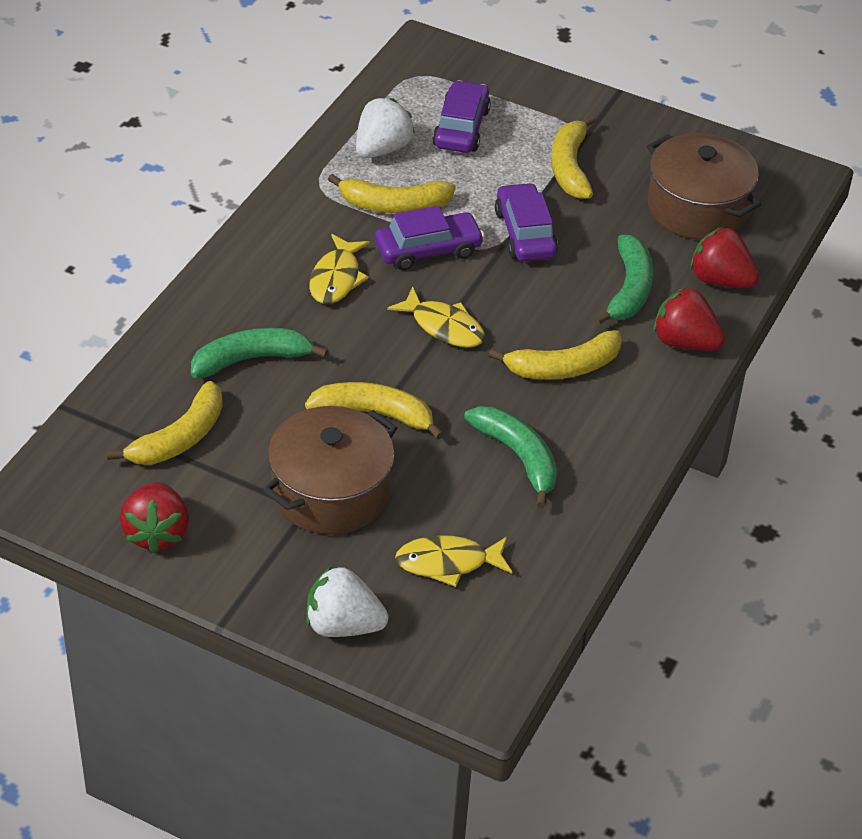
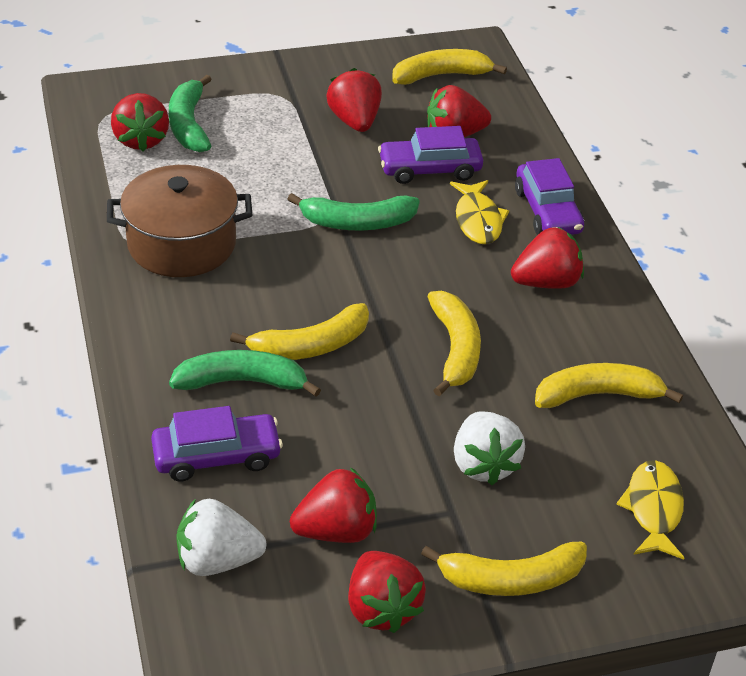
brown pot: [263,406,397,535] [647,133,761,240] = 2 -> [107,165,252,277] = 1
red strawberry: [120,482,189,554] [653,287,725,351] [690,226,759,289] = 3 -> [111,93,169,151] [290,467,377,543] [326,68,382,132] [348,551,426,633] [427,85,491,137] [511,227,584,289] = 6
yellow fish: [309,234,370,304] [387,287,485,348] [395,535,512,587] = 3 -> [450,180,509,244] [617,460,684,560] = 2

